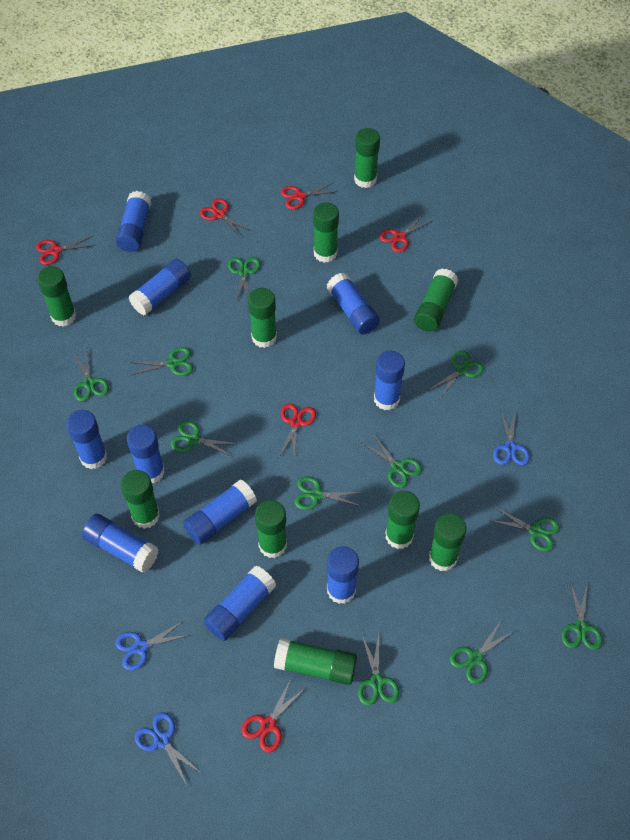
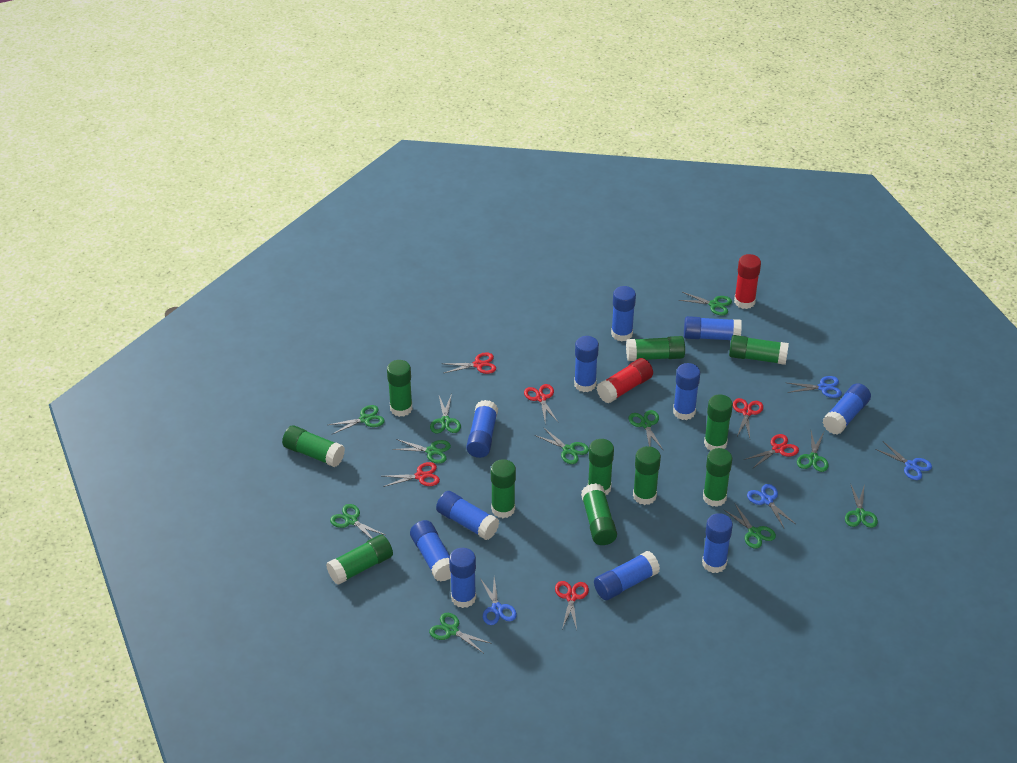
blue glue stick: [66,410,107,469] [82,514,159,573] [116,191,151,252] [127,425,165,483] [129,259,191,315] [183,479,257,545] [204,566,276,641] [326,273,380,334] [327,546,359,604] [374,351,405,410] = 10 -> [410,520,451,582] [436,491,499,540] [449,548,476,608] [466,400,498,458] [574,336,599,392] [594,551,660,600] [611,286,636,341] [673,363,700,420] [684,316,742,340] [702,513,733,573] [822,383,871,435] = 11
blue scissors: [115,620,190,671] [135,712,201,785] [493,410,530,465] = 3 -> [480,577,517,625] [747,484,796,528] [787,376,842,398] [875,442,932,480] = 4
green glue stick: [37,266,76,327] [120,470,160,529] [248,288,277,348] [255,500,287,558] [274,638,357,685] [313,202,339,263] [354,128,380,188] [385,491,420,549] [414,269,458,332] [429,513,467,571] = 10 -> [282,425,345,467] [326,535,393,585] [387,360,413,417] [491,459,516,518] [581,483,617,545] [588,439,614,495] [626,336,685,361] [633,446,661,505] [703,448,732,507] [704,394,733,451] [729,335,789,365] = 11
red glue stick: none = 0 -> [597,358,653,403] [734,254,761,309] = 2

